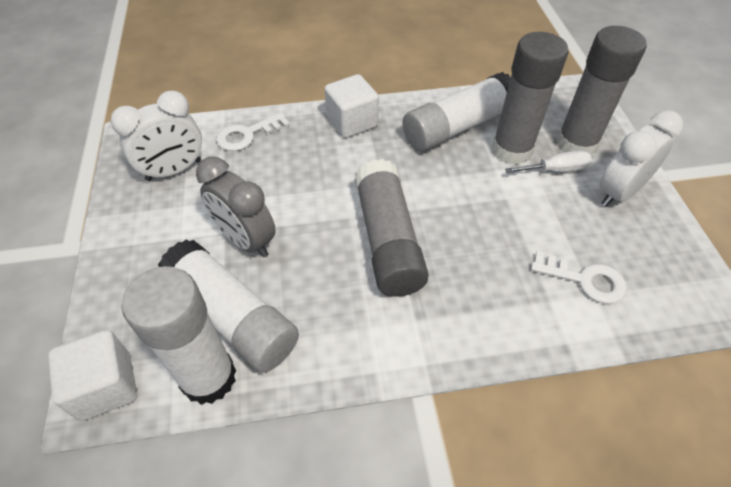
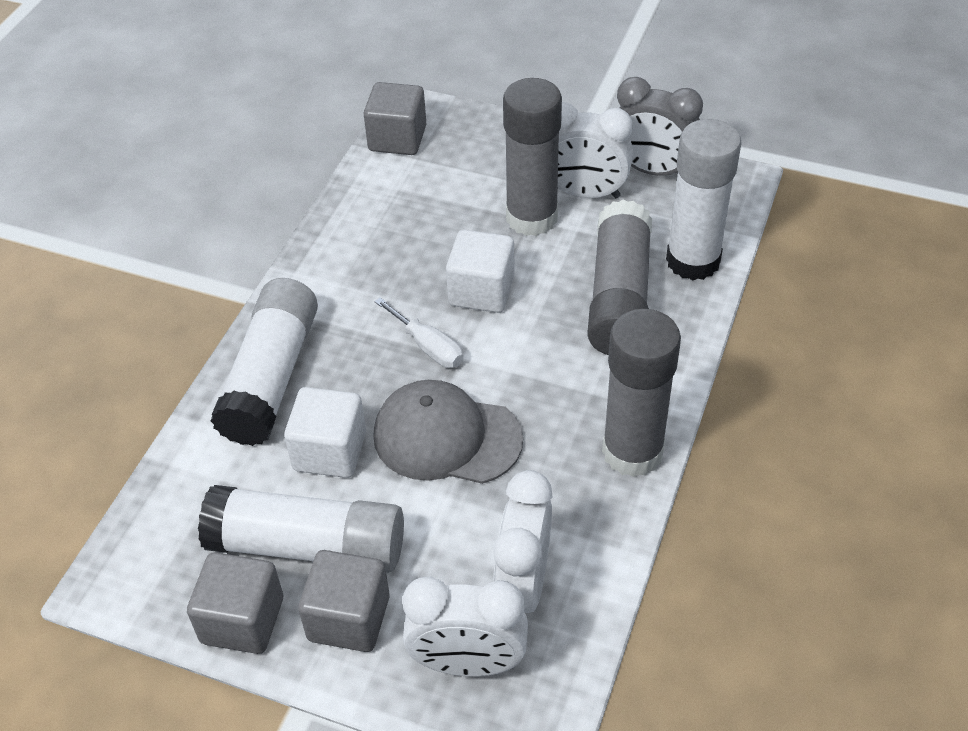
grey cap: none = 0 -> [373,380,523,484] = 1
grey cube: none = 0 -> [187,552,283,654] [298,550,389,652] [364,82,426,155] = 3
white clock: [111,91,202,181] [600,110,683,207] = 2 -> [402,577,528,677] [493,470,553,613] [558,102,633,198] = 3
white key: [216,112,290,151] [531,251,627,304] = 2 -> none = 0

